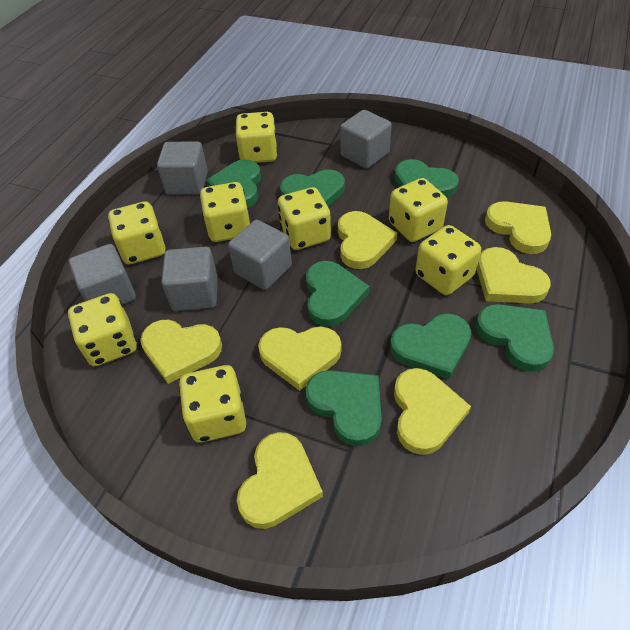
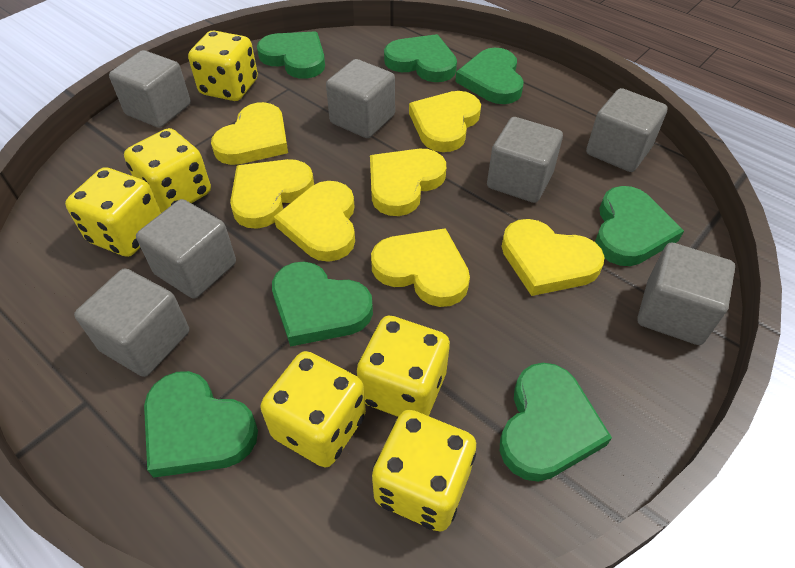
grey cube: [69,244,136,305] [157,141,208,195] [161,247,218,311] [228,220,292,290] [340,110,392,169] = 5 -> [74,268,189,377] [109,50,191,128] [136,199,236,299] [326,59,395,138] [487,117,563,203] [586,88,668,172] [637,243,735,345] = 7
yellow dice: [68,293,137,366] [108,201,165,265] [179,365,246,443] [200,182,251,242] [235,112,278,163] [278,187,331,250] [389,178,448,242] [415,225,481,295] = 8 -> [65,167,161,257] [124,128,211,213] [188,30,258,101] [261,351,366,468] [357,316,450,417] [372,410,476,532] = 6

